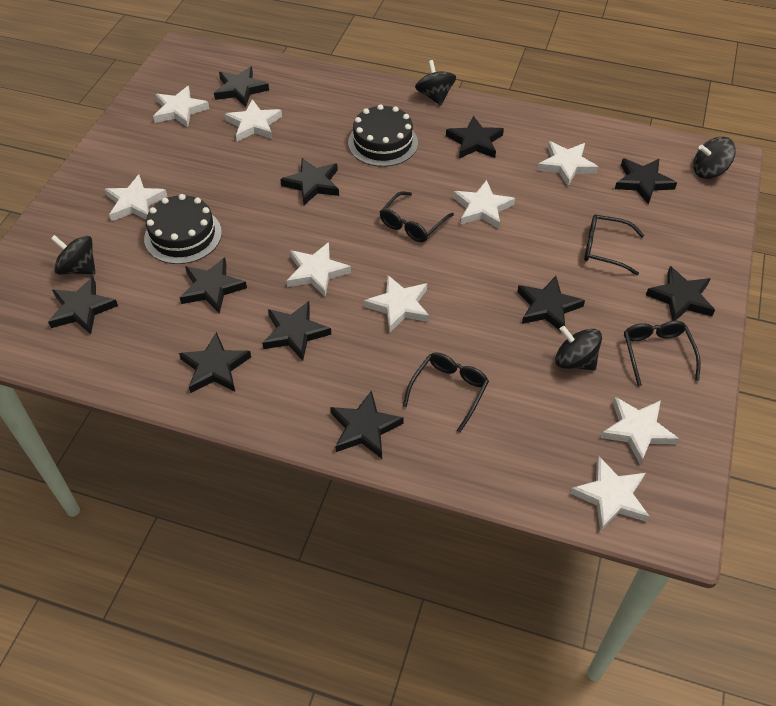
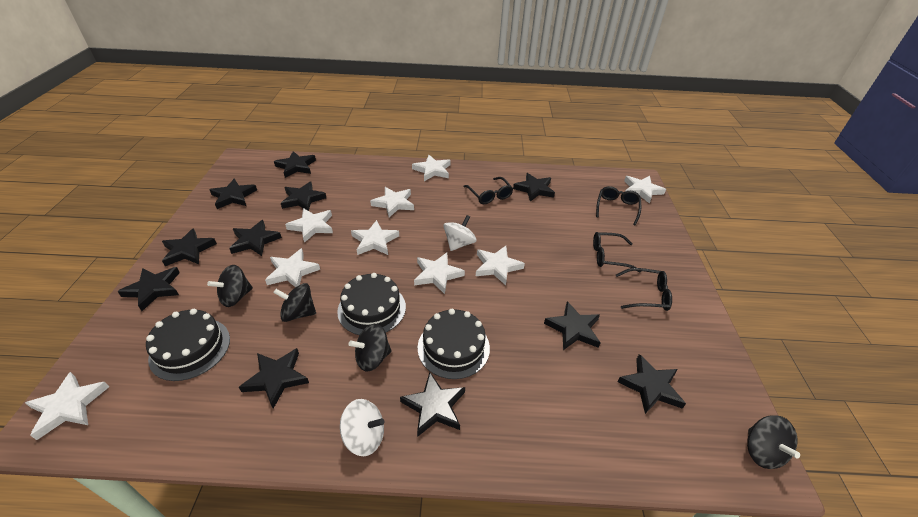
black cake: [144,194,222,264] [348,104,418,167] = 2 -> [146,309,230,381] [337,273,406,335] [418,309,490,379] = 3
white spinning top: none = 0 -> [340,399,384,456] [443,215,477,251] = 2

